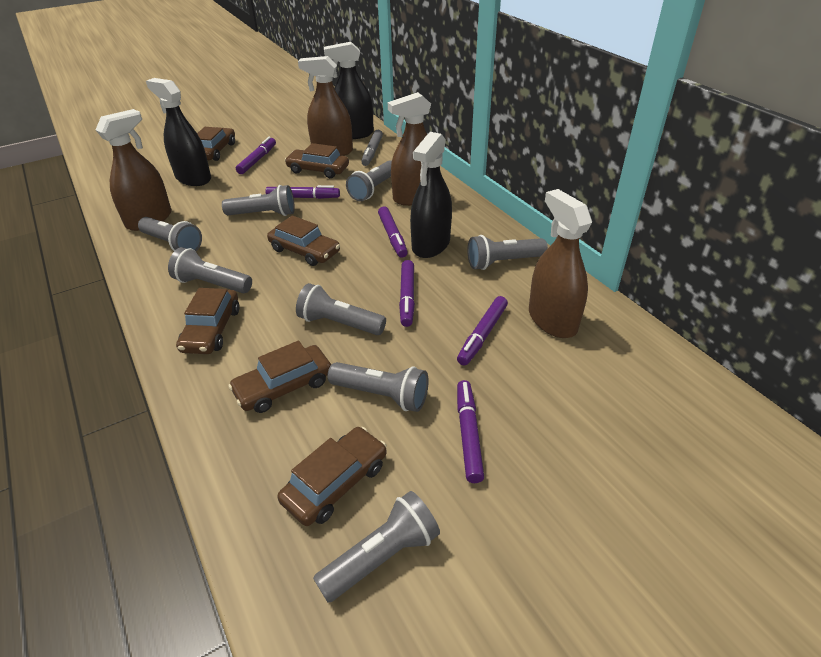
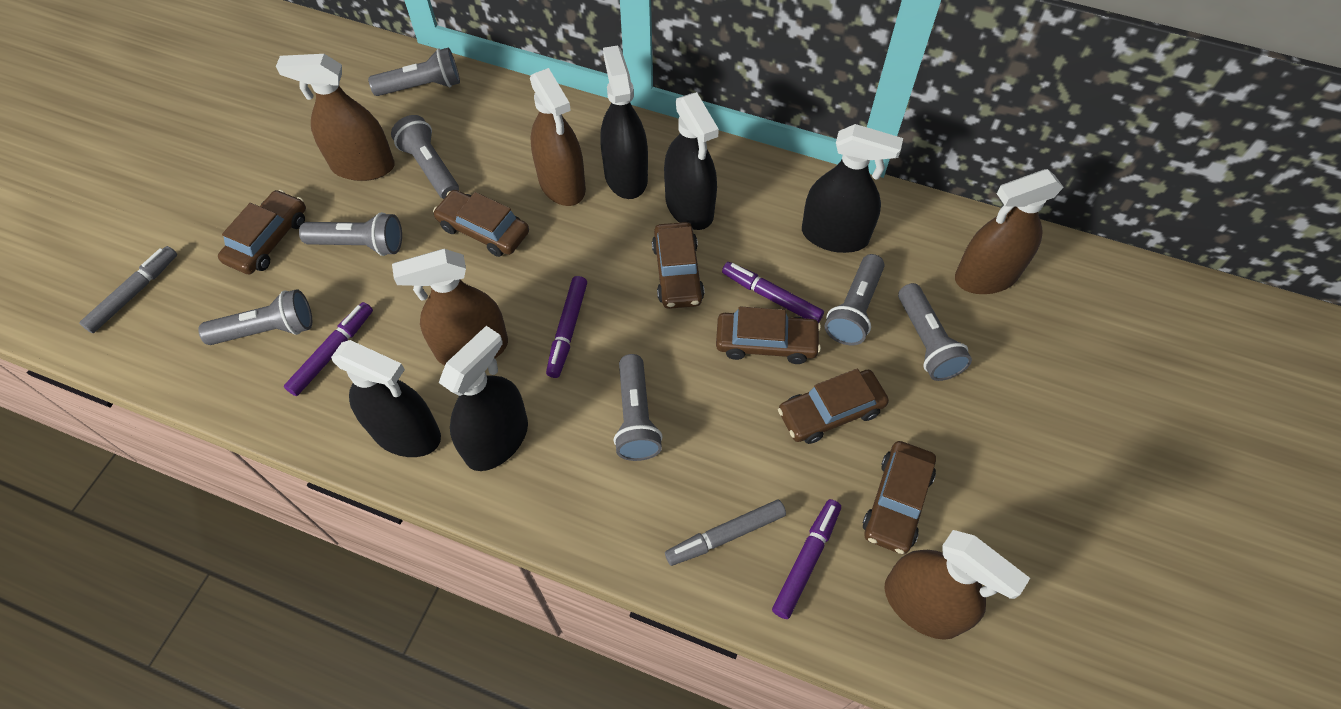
black spray bottle: [146,78,211,186] [324,42,374,139] [410,132,452,258] = 3 -> [331,340,441,457] [438,326,528,471] [600,45,648,199] [664,92,719,230] [802,124,903,253] = 5
brown spray bottle: [96,109,172,231] [298,56,353,156] [388,92,431,206] [529,189,592,338] = 4 -> [276,54,395,181] [392,249,508,365] [530,68,586,206] [884,530,1030,640] [955,169,1064,294] = 5
grey flashlight: [138,217,202,251] [168,247,252,293] [222,185,295,216] [296,283,386,335] [313,491,440,603] [327,362,429,412] [346,160,392,201] [467,235,548,270] = 8 -> [198,289,312,345] [299,212,402,256] [368,48,460,96] [391,115,459,199] [613,354,663,461] [825,254,885,345] [898,283,972,381] = 7
grey marker: [361,130,383,166] = 1 -> [79,246,177,333] [665,500,786,566] = 2
purple marker: [236,137,276,174] [265,185,340,199] [378,206,408,258] [399,260,415,327] [457,296,508,366] [457,380,484,483] = 6 -> [284,302,373,396] [546,276,587,378] [722,262,824,323] [772,499,841,619] = 4

